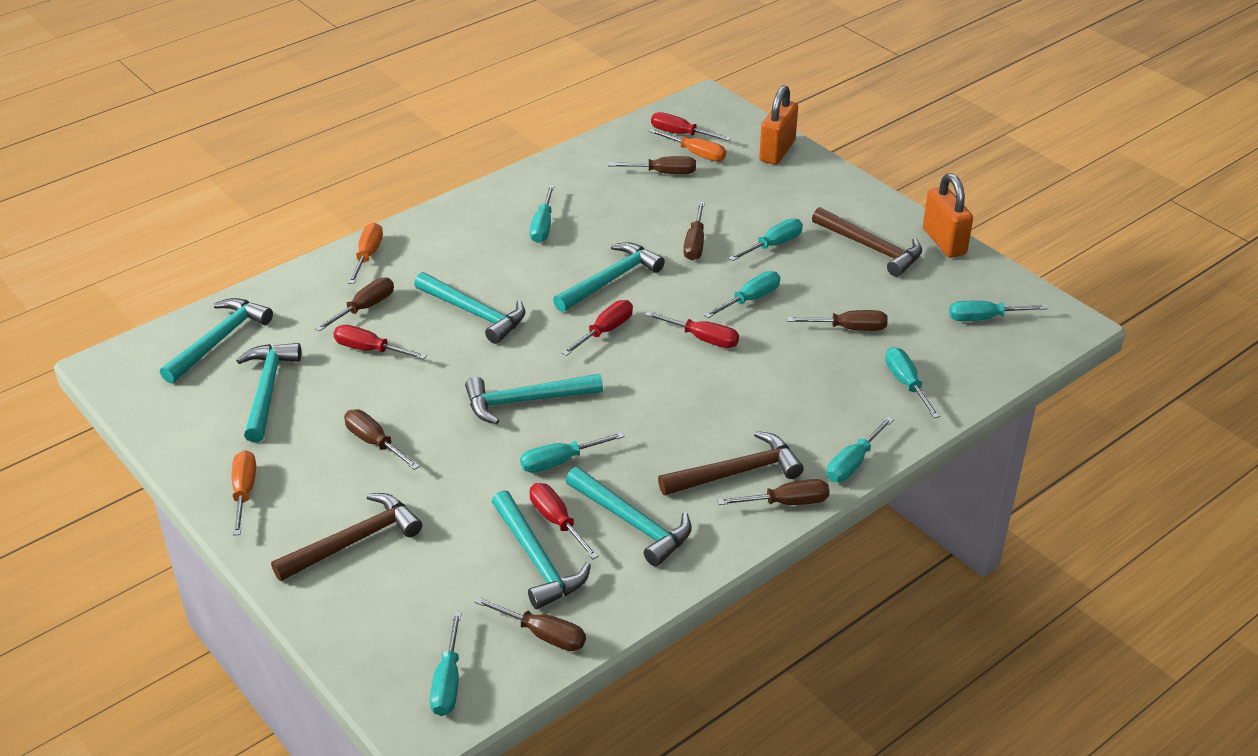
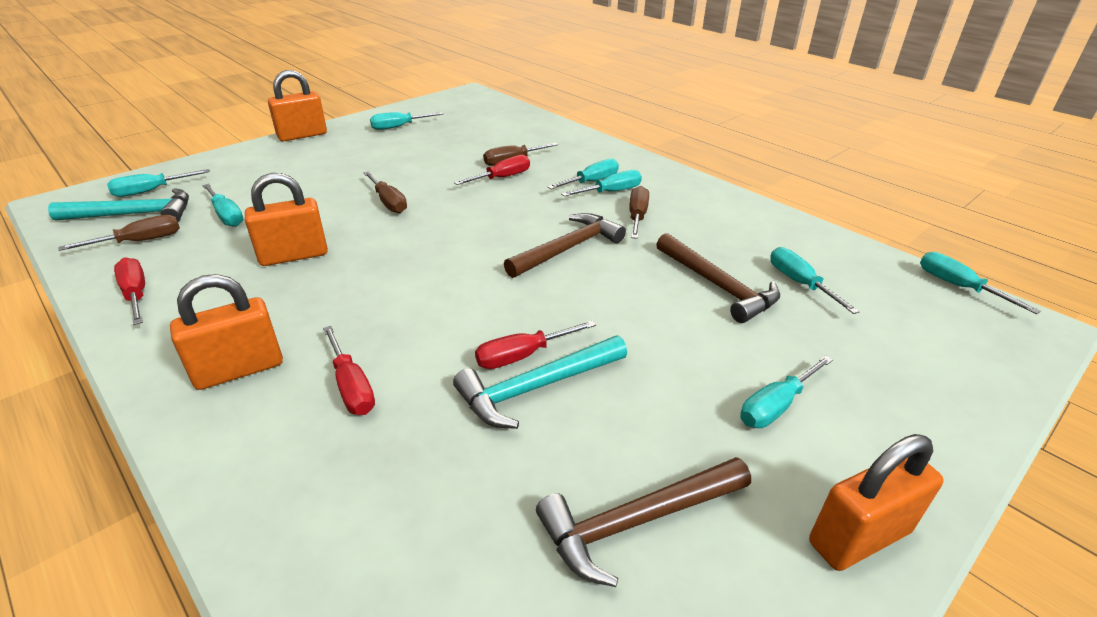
brown screwdriver: [315,277,394,332] [344,409,420,470] [475,597,586,651] [608,156,696,174] [683,202,705,260] [717,479,830,505] [787,310,888,331] = 7 -> [59,215,180,251] [363,171,407,213] [483,143,558,166] [629,186,649,239] = 4
orange padlock: [759,85,798,165] [923,173,973,258] = 2 -> [170,274,283,390] [245,173,328,266] [268,70,327,141] [809,434,944,571] = 4
orange screwdriver: [232,450,256,536] [348,223,383,284] [649,129,726,162] = 3 -> none = 0
red screwdriver: [333,325,427,359] [530,483,599,559] [562,300,633,356] [645,311,739,348] [651,112,731,141] = 5 -> [114,258,145,325] [323,326,375,415] [454,155,530,185] [475,320,596,369] = 4
turquoise hammer: [160,298,273,383] [236,343,301,443] [414,272,525,344] [465,373,603,424] [492,490,591,609] [553,242,665,312] [566,467,691,567] = 7 -> [48,188,189,222] [453,336,627,429] = 2

